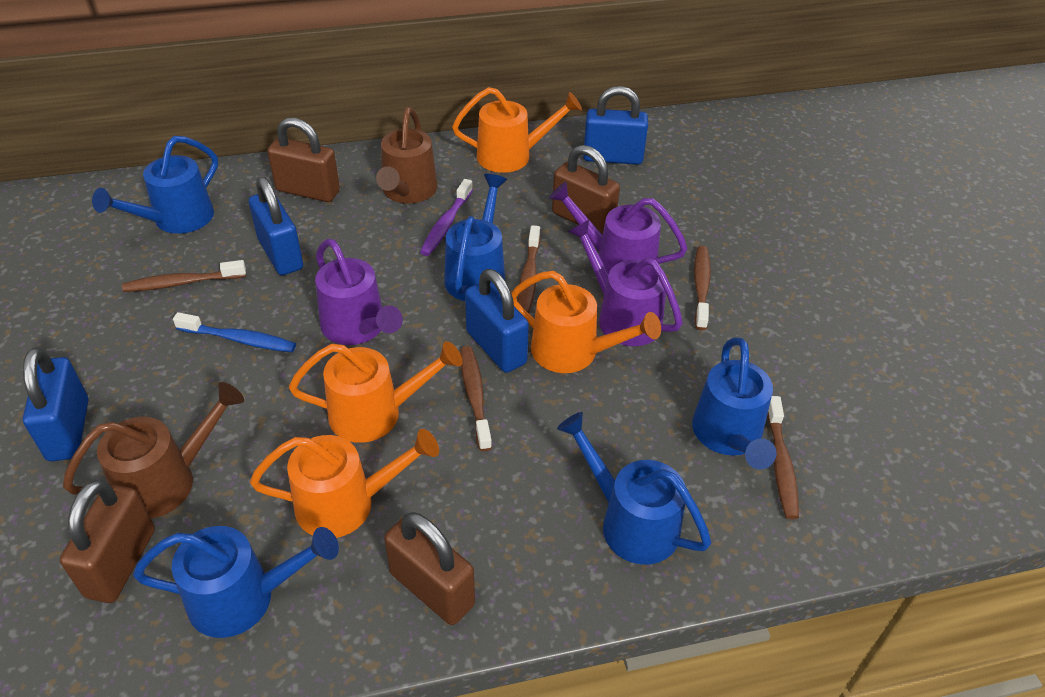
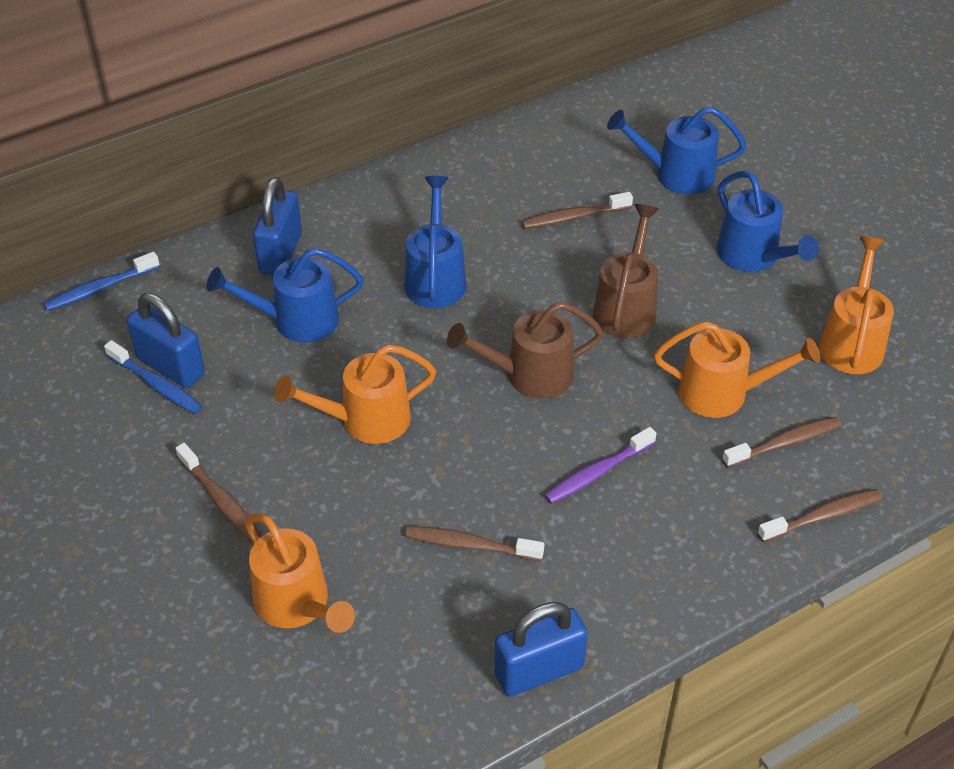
blue padlock: [23,347,88,461] [249,177,303,275] [465,269,529,373] [583,86,648,165] = 4 -> [127,293,205,388] [253,177,302,275] [495,602,588,697] = 3
blue toothbrush: [173,312,296,352] = 1 -> [44,251,160,311] [104,340,202,414] = 2
blue watering can: [92,136,218,234] [133,526,339,638] [444,174,507,301] [557,412,711,565] [692,338,777,469] = 5 -> [207,248,364,343] [404,176,467,308] [607,106,747,195] [717,170,819,272] = 4
brown padlock: [60,480,155,603] [267,118,340,202] [384,512,475,625] [552,145,620,235] = 4 -> none = 0
purple watering can: [315,239,403,345] [549,182,687,273] [568,220,683,346] = 3 -> none = 0

